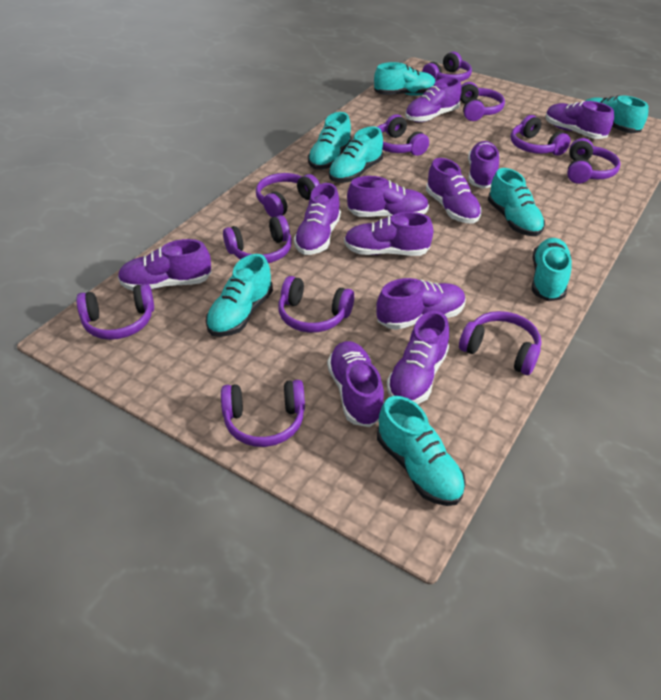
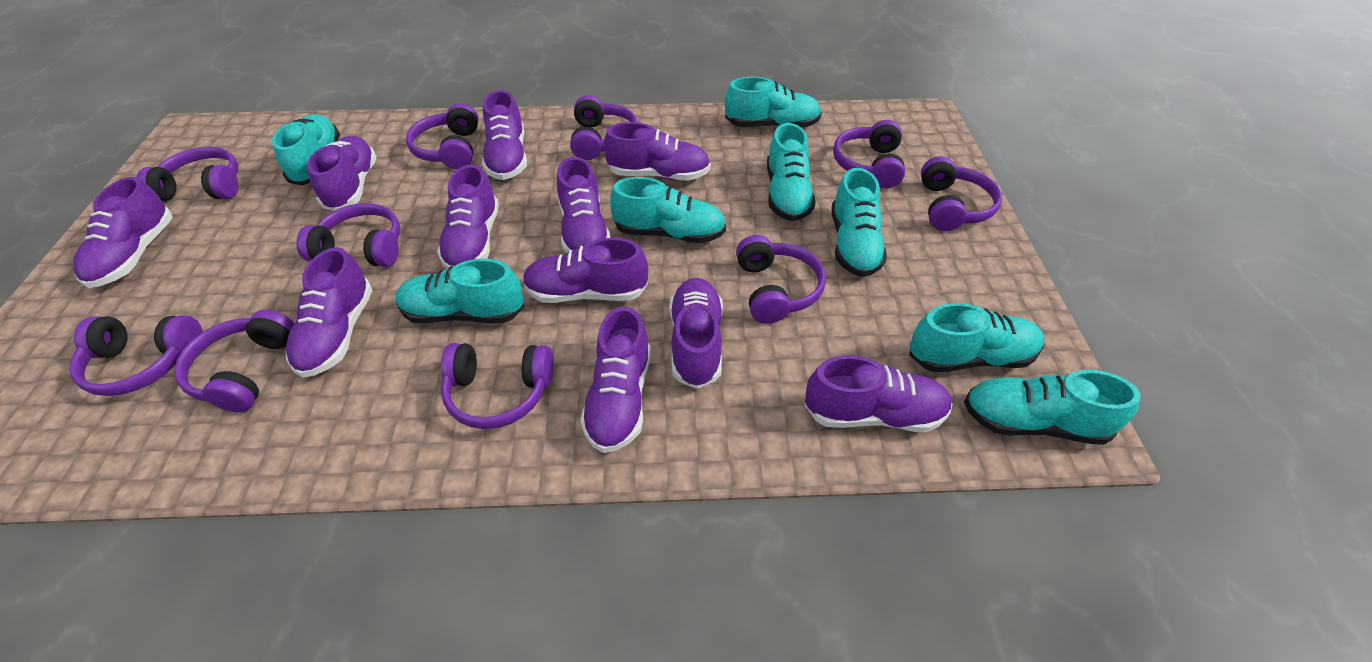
purple headphones: [76,283,154,340] [221,380,305,447] [223,215,292,263] [256,173,320,217] [278,276,354,333] [378,114,429,156] [422,52,472,81] [459,311,541,375] [460,82,505,121] [511,115,571,156] [567,138,621,184] = 11 -> [69,315,203,396] [137,147,238,201] [174,309,294,413] [296,203,400,267] [406,103,478,169] [441,343,554,429] [570,95,637,160] [736,235,826,324] [833,120,905,188] [921,156,1002,231] = 10

